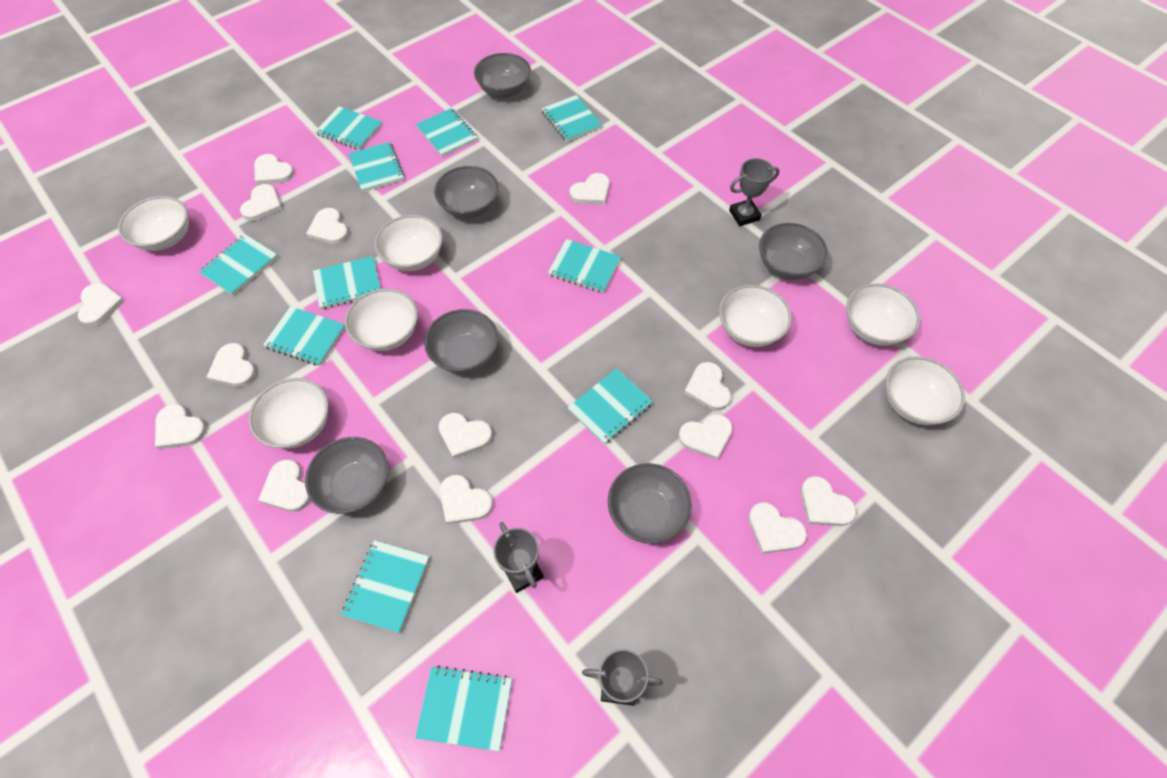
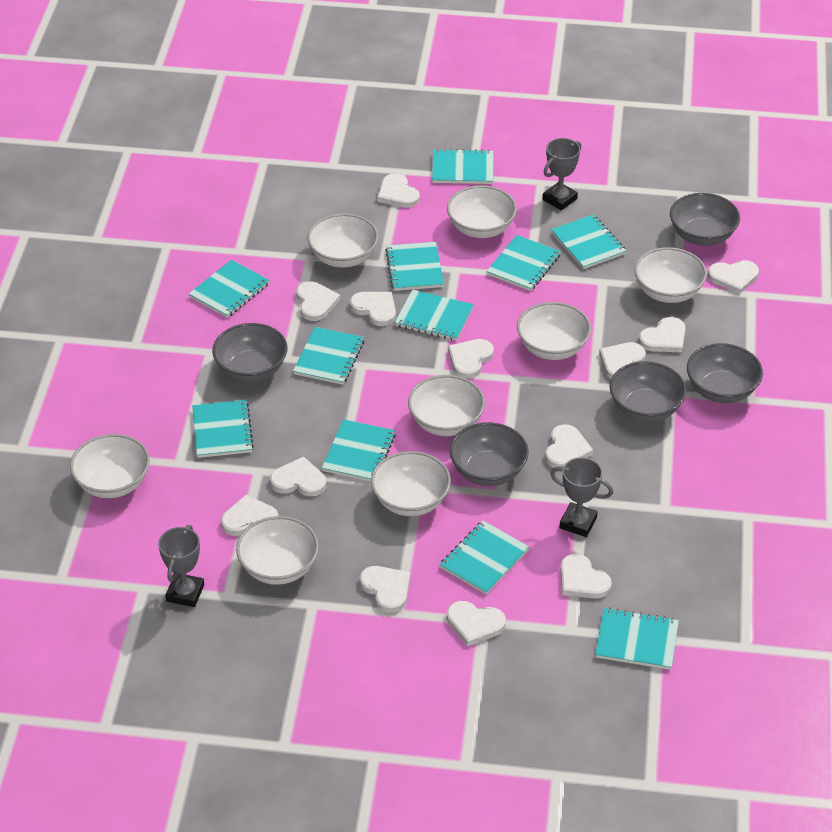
grey bowl: [305,437,389,514] [424,309,498,373] [434,166,499,219] [474,53,531,98] [608,463,692,544] [759,223,828,280] = 6 -> [212,323,288,382] [450,422,529,486] [609,361,686,422] [670,193,740,246] [687,343,763,403] = 5
white bowl: [118,196,189,251] [248,378,329,449] [345,289,418,351] [375,215,443,271] [719,285,792,347] [846,283,920,346] [886,356,965,425] = 7 -> [70,434,150,498] [236,516,319,585] [308,214,378,268] [371,451,451,516] [408,375,485,436] [447,185,517,238] [517,302,591,360] [634,247,707,303] = 8
white heart: [78,283,125,326] [155,404,207,449] [206,343,256,387] [240,184,282,221] [254,154,294,185] [258,460,311,512] [306,208,349,244] [438,413,492,459] [440,475,493,524] [570,173,609,205] [678,414,732,460] [684,362,731,411] [748,503,807,554] [801,476,856,526] = 14 -> [221,495,279,536] [270,457,326,496] [296,281,340,321] [350,292,396,326] [360,566,410,613] [377,173,420,208] [447,601,506,646] [448,339,494,378] [545,424,593,468] [560,553,612,598] [599,342,646,379] [639,317,686,352] [708,260,759,294] = 13

